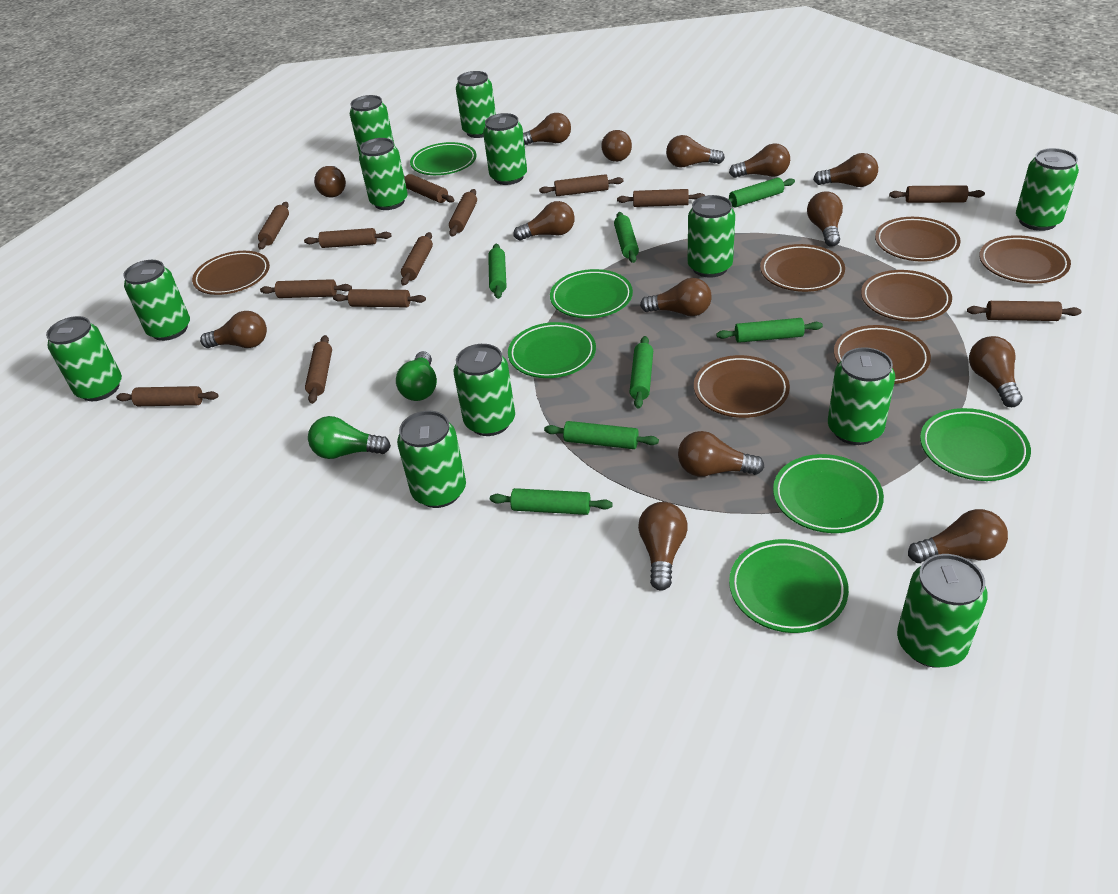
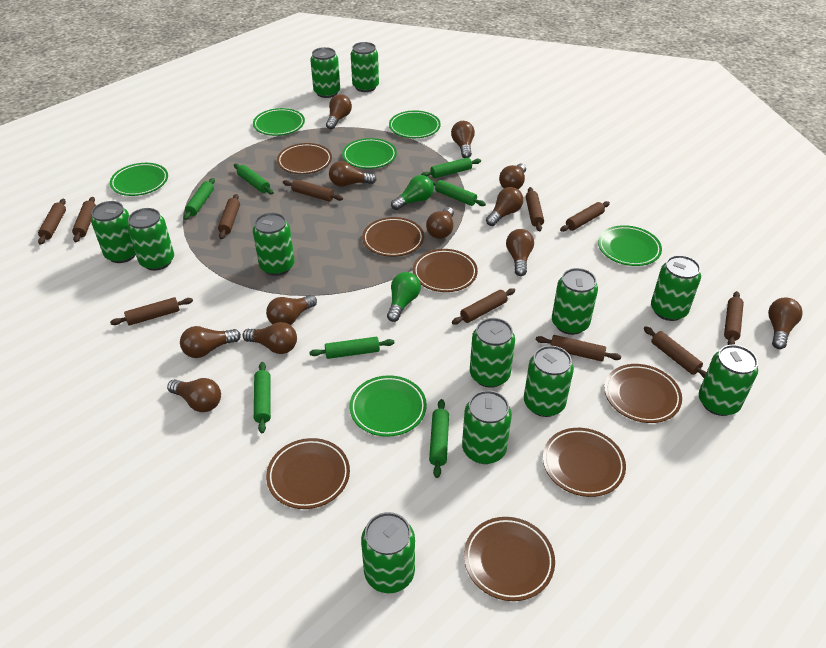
brown light bulb: [200,311,267,348] [314,166,346,197] [513,201,575,241] [523,113,571,146] [601,130,632,162] [638,502,688,590] [640,278,712,316] [666,135,725,168] [678,431,764,477] [729,143,790,178] [807,191,843,247] [813,153,878,187] [908,509,1008,563] [969,336,1022,407] = 14 -> [167,378,221,412] [180,326,241,358] [243,322,297,354] [266,295,317,325] [326,94,352,129] [329,161,377,187] [426,207,454,239] [451,121,475,158] [486,187,523,226] [499,164,526,189] [506,229,534,276] [768,297,803,349] = 12
brown rolling pin: [116,386,219,406] [258,202,289,250] [260,279,352,298] [304,228,392,248] [305,335,332,404] [333,289,426,307] [401,232,433,286] [404,174,455,203] [449,189,477,237] [539,174,623,196] [617,189,705,207] [889,185,985,203] [967,301,1081,321] = 13 -> [38,199,66,245] [72,197,96,242] [110,297,193,326] [218,194,240,239] [283,179,343,201] [452,288,515,325] [526,187,544,231] [536,335,621,361] [560,201,610,232] [644,326,706,378] [724,291,744,345] = 11

